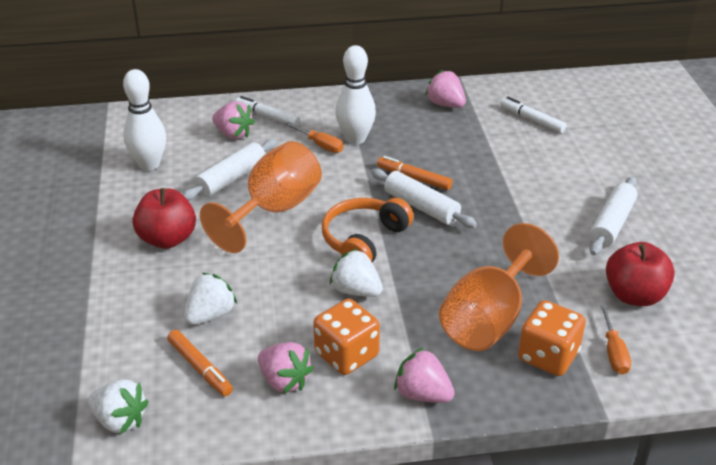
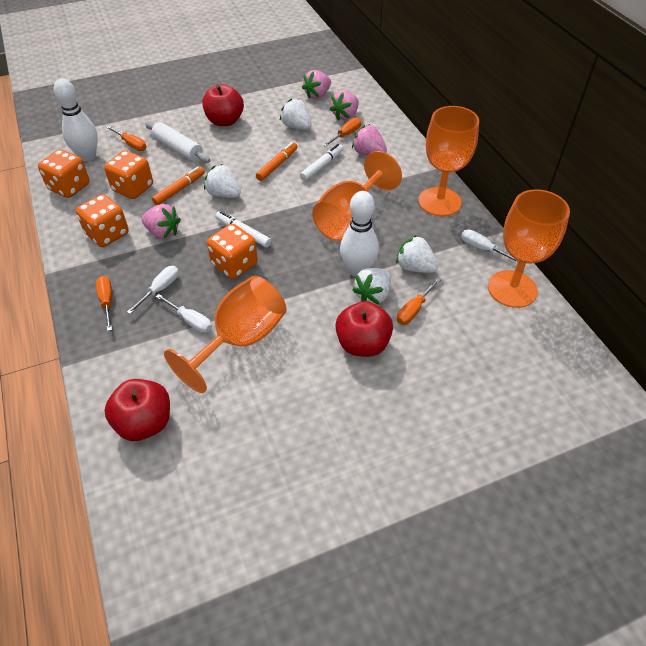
orange dice: [313,299,380,375] [518,300,586,376] = 2 -> [38,149,90,198] [76,194,129,247] [104,150,153,199] [207,224,258,279] = 4
orange goblet: [200,141,322,253] [439,223,559,351] = 2 -> [164,276,287,393] [312,151,402,241] [418,106,479,216] [488,189,570,308] = 4
orange headphones: [322,198,414,262] = 1 -> none = 0
orange screwdriver: [285,122,343,153] [600,304,631,375] = 2 -> [96,276,112,331] [106,126,147,151] [323,118,361,147] [397,278,440,325] = 4
red apple: [133,188,196,249] [606,242,675,306] = 2 -> [105,379,170,441] [202,84,244,126] [335,301,393,357] = 3
white rolling pin: [182,139,277,201] [371,169,477,228] [590,177,638,255] = 3 -> [145,121,211,163] = 1
white screwdriver: none = 0 -> [127,266,179,314] [156,294,212,333] [461,230,518,262] = 3
white strawberry: [88,379,149,434] [184,273,237,325] [330,249,383,297] = 3 -> [204,164,241,198] [280,98,312,130] [352,268,391,305] [396,235,438,273] = 4

